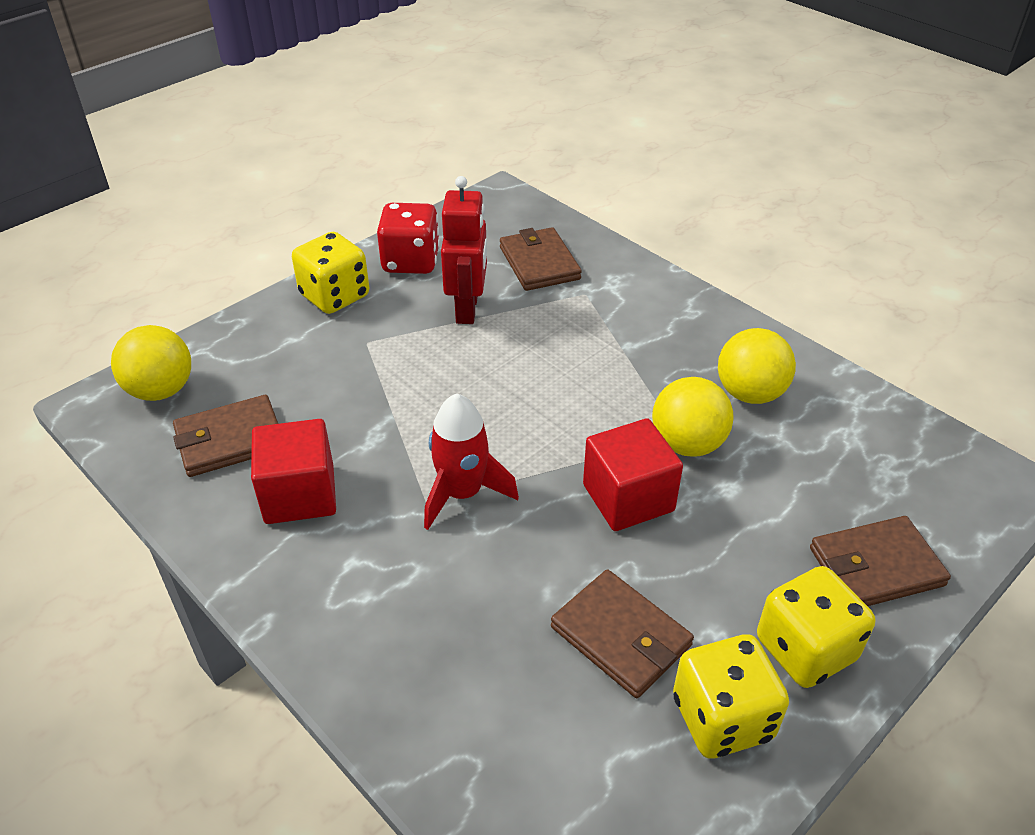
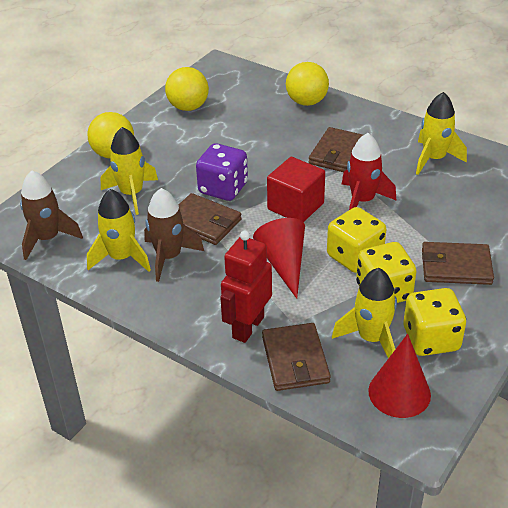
brown rocket: none = 0 -> [20,170,83,260] [144,188,204,282] = 2
purple dice: none = 0 -> [196,143,248,201] = 1
red cone: none = 0 -> [253,218,305,299] [368,334,431,418] = 2
red cube: [251,419,336,524] [583,418,683,531] = 2 -> [267,157,325,222] = 1
red dice: [377,203,440,274] = 1 -> none = 0
yellow rocket: none = 0 -> [87,189,151,272] [101,127,158,215] [332,268,397,358] [416,92,467,175] = 4

